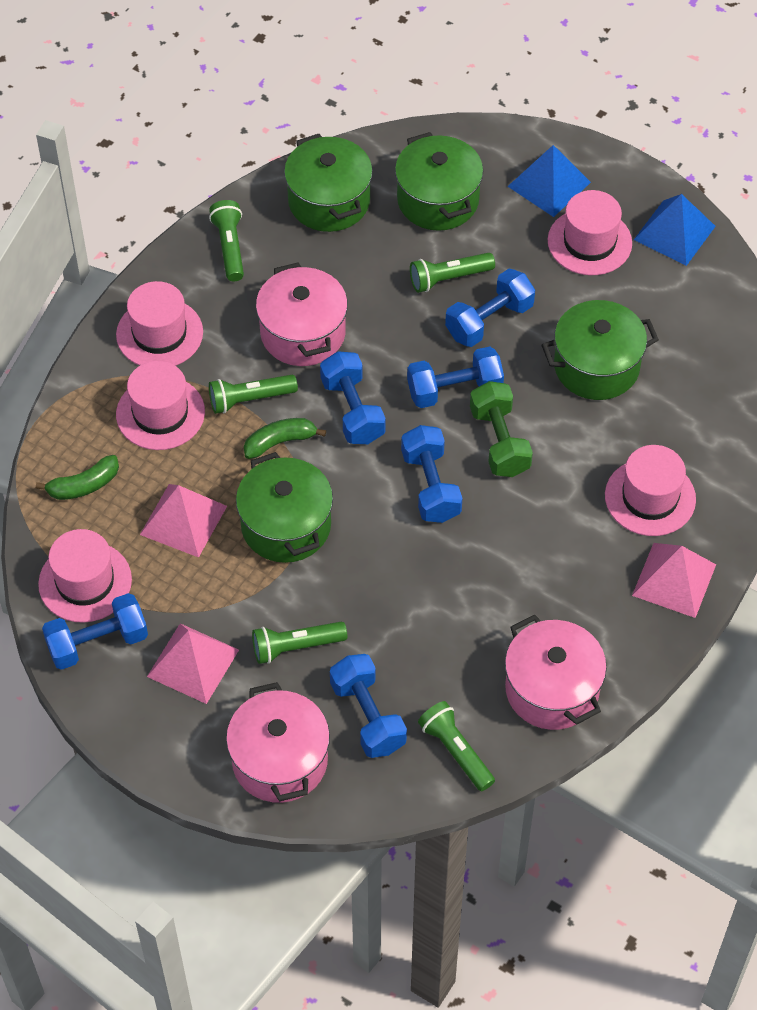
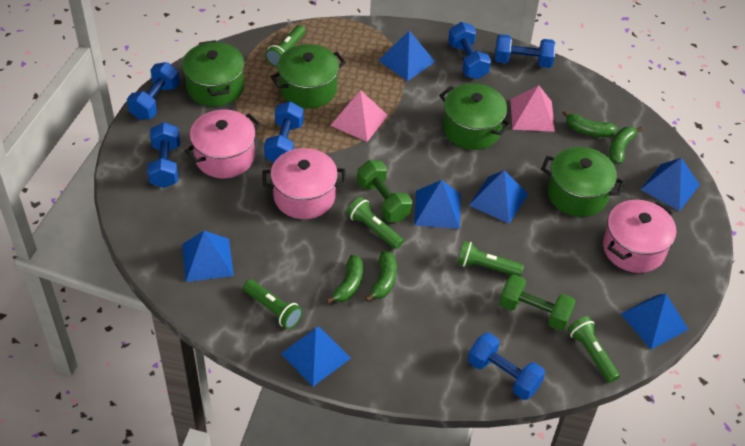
blue pyramid: [508,145,591,217] [634,194,716,266] = 2 -> [182,231,234,282] [281,326,351,386] [378,30,435,81] [414,180,461,229] [469,170,528,224] [621,294,689,349] [640,158,700,211] = 7
green banana: [36,455,119,500] [244,418,326,459] = 2 -> [326,255,363,304] [365,251,397,302] [563,110,618,137] [609,127,643,164] = 4
green dumbbell: [470,381,533,477] = 1 -> [357,160,412,222] [499,274,576,331] = 2
pink hat: [38,529,132,623] [116,281,203,366] [116,361,205,450] [548,190,632,275] [605,445,696,536] = 5 -> none = 0
pink pyramid: [140,484,227,557] [147,623,239,704] [632,543,716,618] = 3 -> [330,90,388,142] [510,85,555,132] = 2

